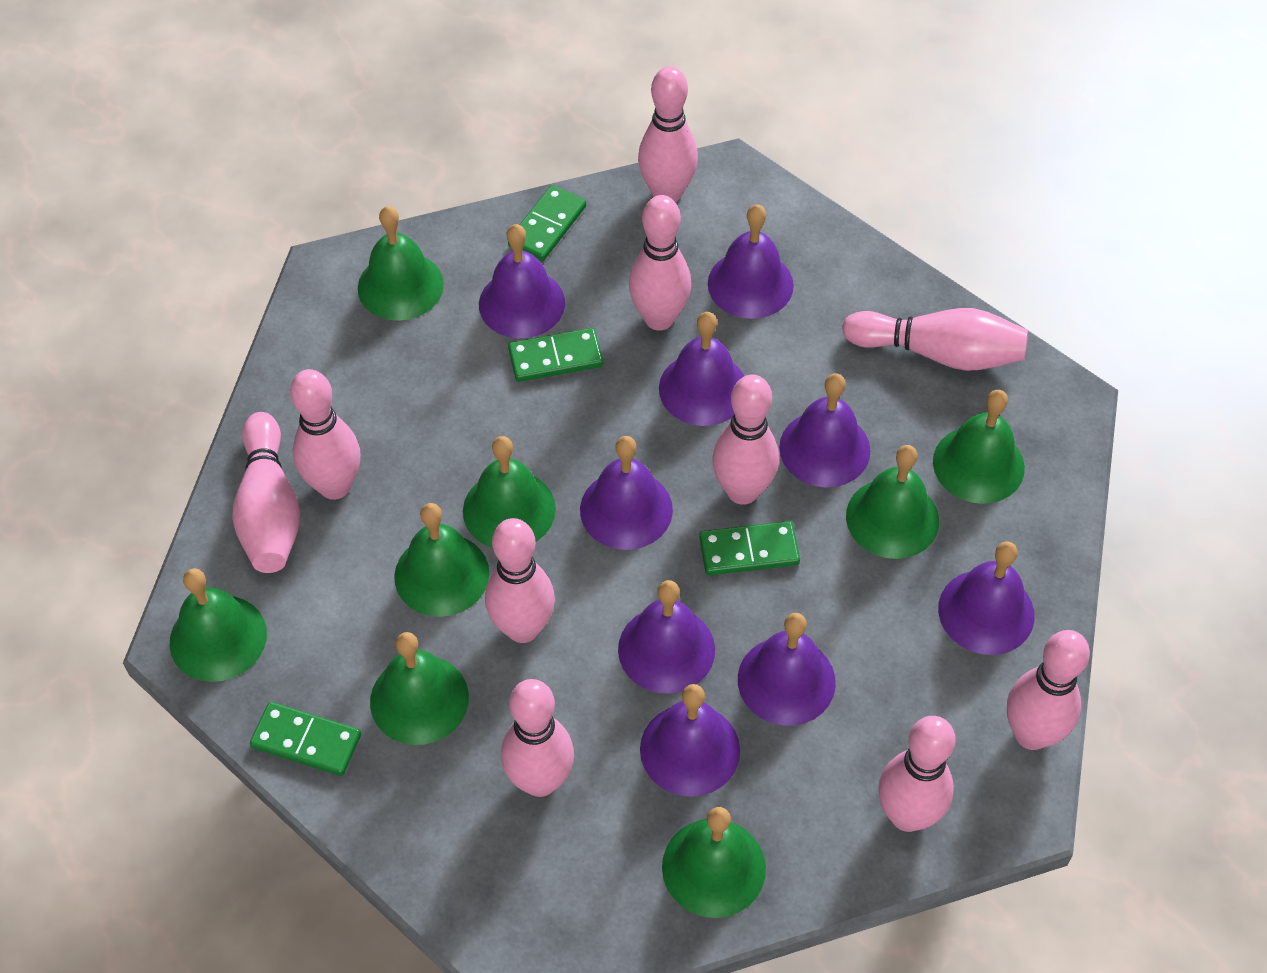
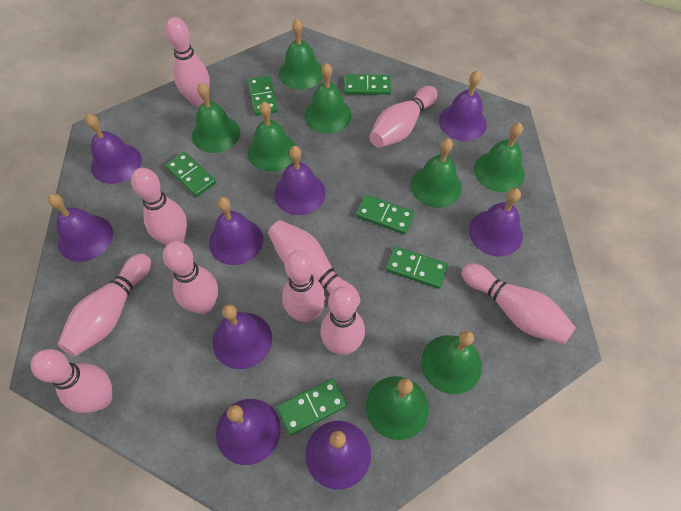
green domino: [250,702,361,776] [508,185,586,261] [508,328,603,382] [699,521,800,575] = 4 -> [165,152,216,197] [248,76,278,116] [277,378,347,436] [344,74,391,95] [356,195,414,235] [386,247,448,289] = 6

